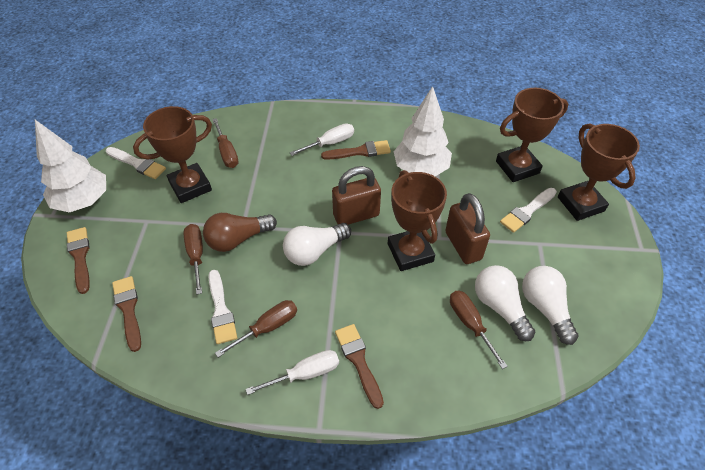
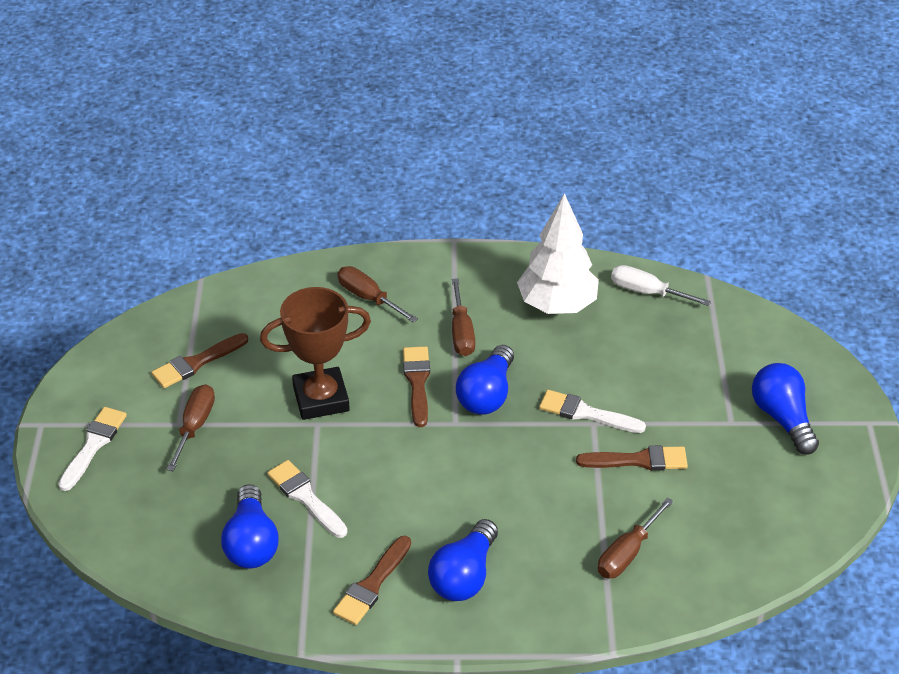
blue light bulb: none = 0 -> [221,484,279,568] [428,519,498,601] [456,345,514,415] [752,363,819,455] = 4
brown light bulb: [203,213,277,252] = 1 -> none = 0
brown padlock: [332,166,381,225] [445,193,490,264] = 2 -> none = 0
brown trophy: [133,106,212,203] [388,170,447,271] [496,88,569,182] [558,123,640,221] = 4 -> [260,287,371,420] = 1
white light bulb: [283,223,351,266] [475,265,535,341] [522,266,579,345] = 3 -> none = 0
white screwdriver: [246,350,339,395] [290,123,354,156] = 2 -> [611,265,711,306] = 1
white tree: [35,120,106,212] [393,86,452,176] = 2 -> [517,193,599,314] = 1

